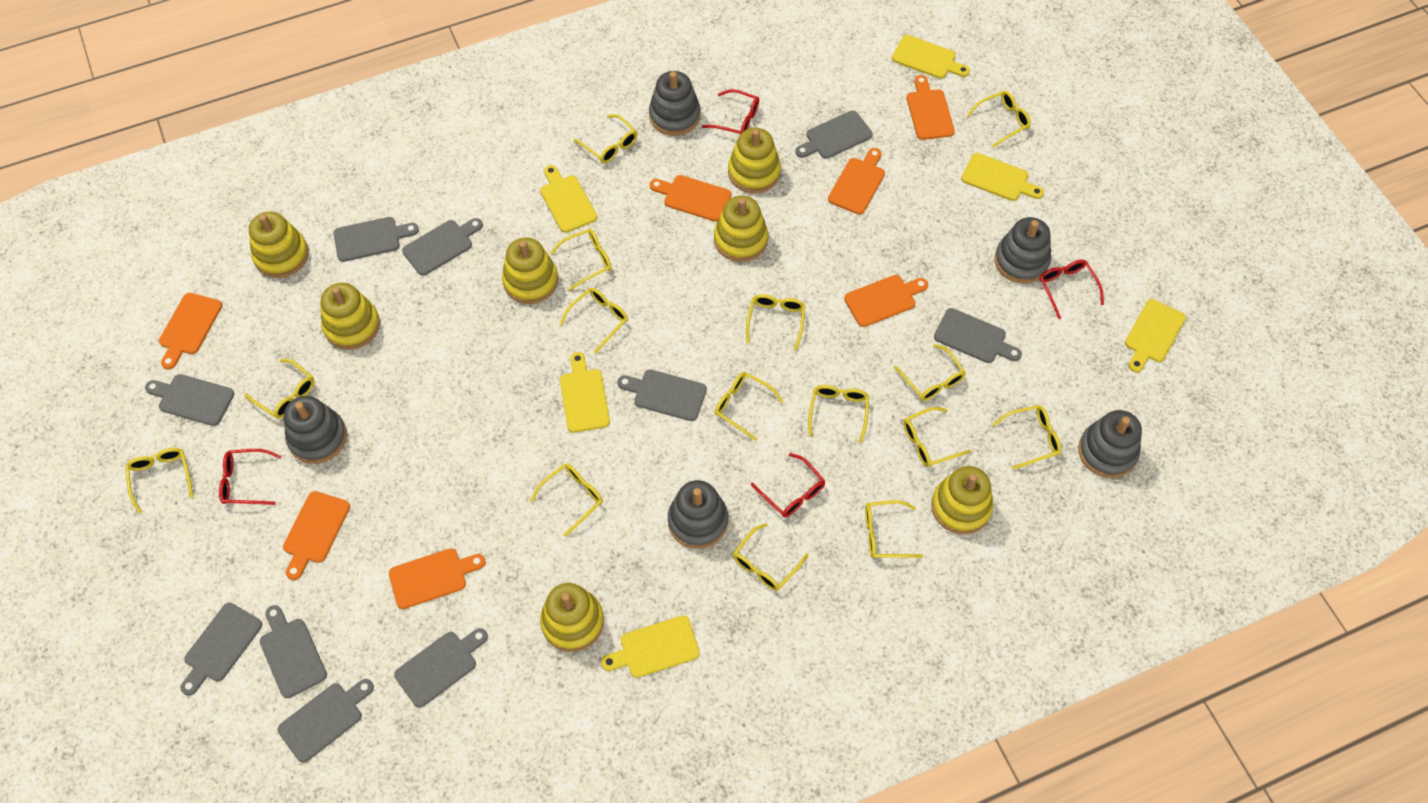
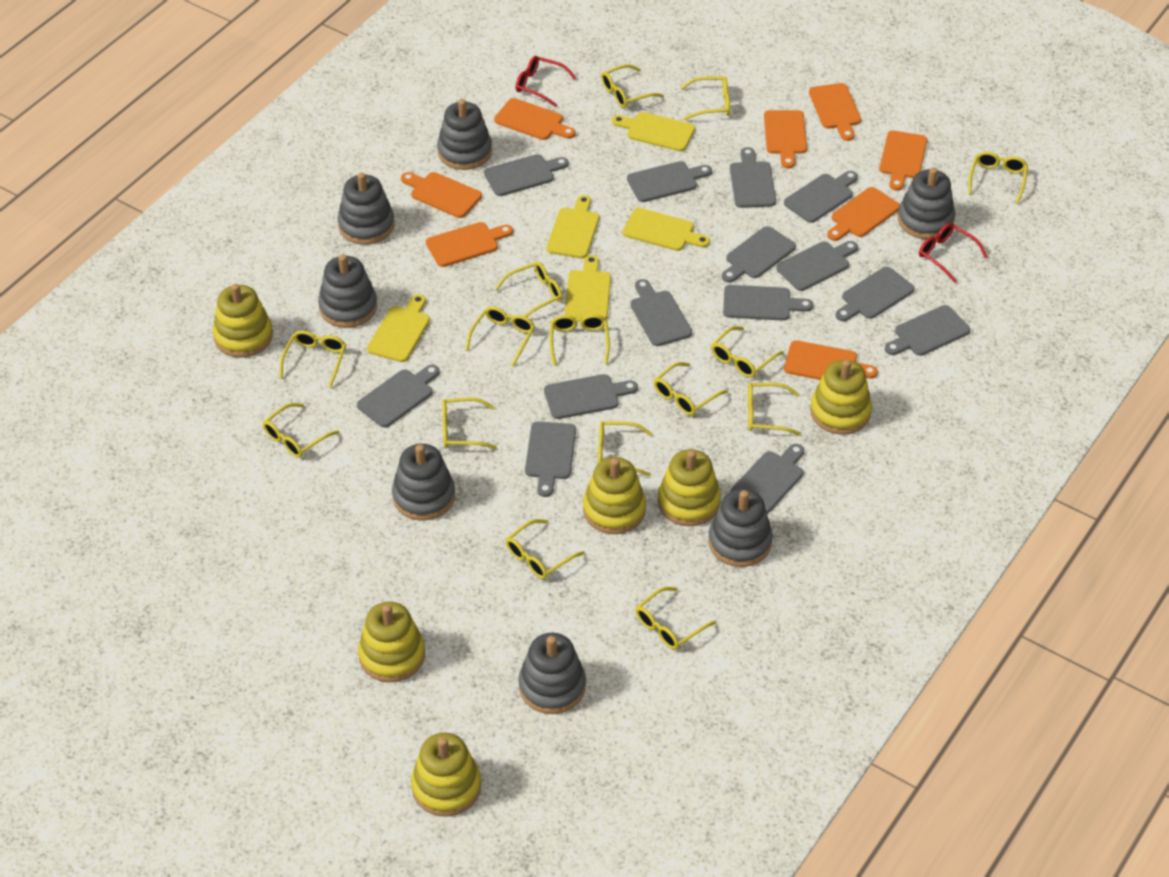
grey cutting board: [145,374,234,426] [180,603,262,696] [260,605,327,698] [278,679,374,763] [333,217,419,262] [394,628,488,708] [402,218,483,276] [617,369,707,421] [795,111,873,159] [934,308,1022,363] = 10 -> [357,365,440,428] [484,154,569,196] [525,421,576,497] [544,374,638,419] [627,161,712,202] [631,279,692,346] [722,226,796,283] [723,285,813,321] [730,147,776,208] [730,444,804,514] [777,241,858,291] [784,171,858,223] [835,267,915,321] [885,305,970,356] = 14
grey stacking toy: [284,396,347,464] [649,71,701,136] [668,480,728,549] [994,217,1051,284] [1078,410,1142,478] = 5 -> [318,254,377,328] [337,173,395,245] [392,444,455,520] [437,99,492,170] [519,633,586,714] [708,489,773,567] [898,167,955,239] = 7
orange cutting board: [159,293,222,370] [283,491,350,580] [389,548,486,609] [650,175,732,222] [828,148,885,215] [844,275,928,327] [907,75,955,140] = 7 -> [401,172,482,218] [426,222,513,267] [494,98,576,140] [764,110,807,168] [784,340,878,380] [809,83,861,141] [827,187,900,241] [879,130,927,191] = 8
red glasses: [219,449,281,505] [702,89,759,134] [751,453,825,517] [1039,260,1104,319] = 4 -> [516,56,576,107] [919,223,987,283] = 2
yellow cutting board: [540,165,597,233] [560,352,610,433] [601,615,700,678] [892,35,970,79] [961,153,1044,201] [1125,299,1186,372] = 6 -> [367,294,430,362] [547,195,599,259] [565,255,611,320] [612,112,695,151] [622,208,710,251] = 5
yellow stacking toy: [249,211,309,278] [321,283,380,350] [502,237,558,304] [540,583,604,652] [714,196,768,262] [728,128,781,193] [931,466,993,534] = 7 -> [213,284,273,358] [358,602,425,682] [411,733,481,817] [583,457,646,534] [658,449,721,526] [810,360,872,435] = 6

